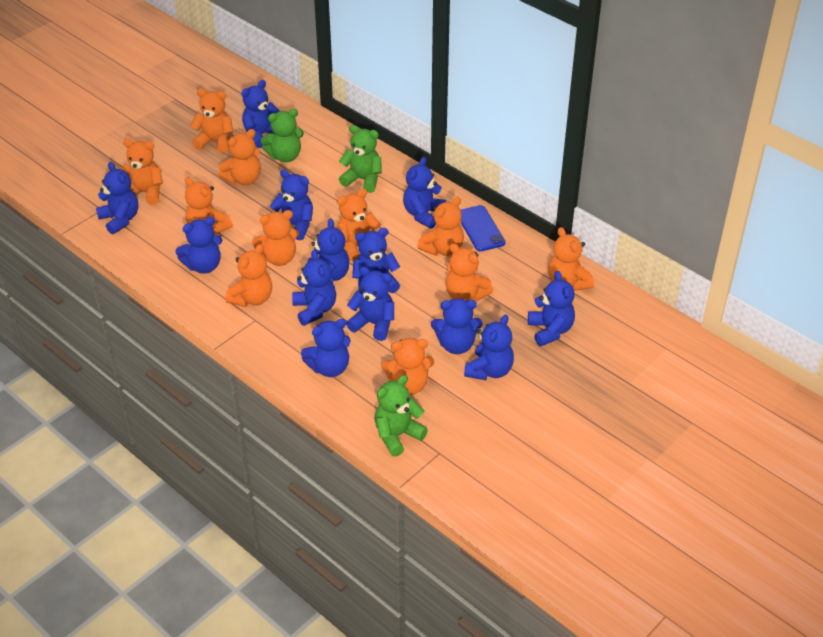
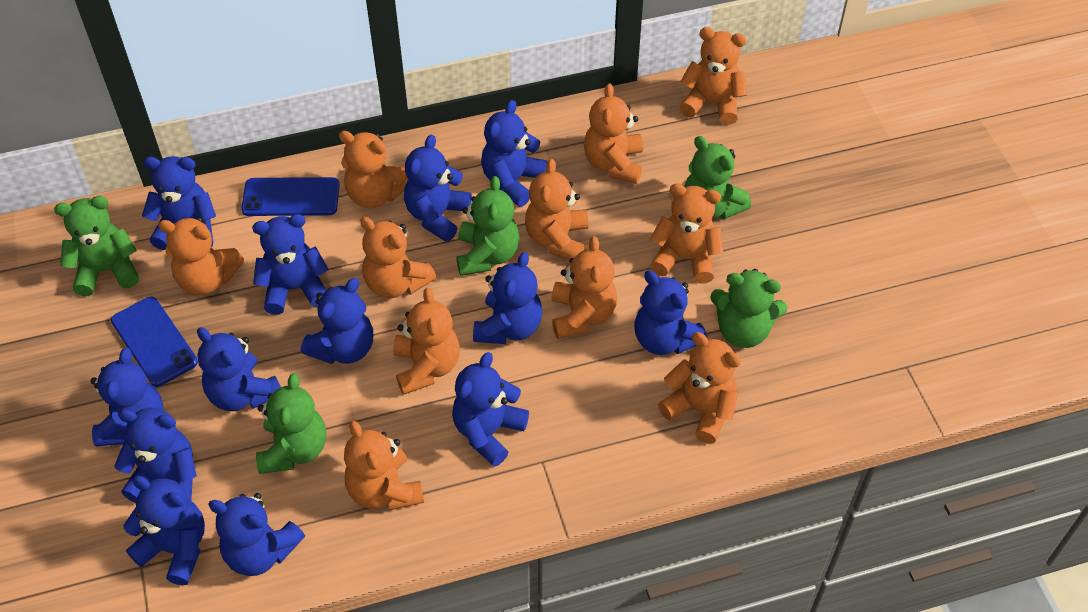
blue phone: [461,205,505,251] = 1 -> [111,297,198,387] [241,177,340,216] = 2
green teddy bear: [260,109,304,162] [339,125,382,193] [374,375,428,457] = 3 -> [54,196,139,296] [256,373,326,474] [456,176,519,276] [684,136,751,219] [710,269,787,348] = 5

